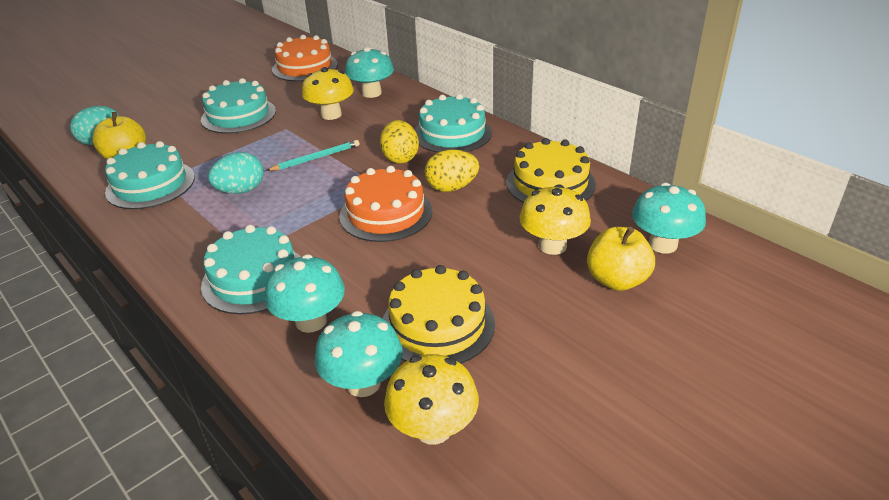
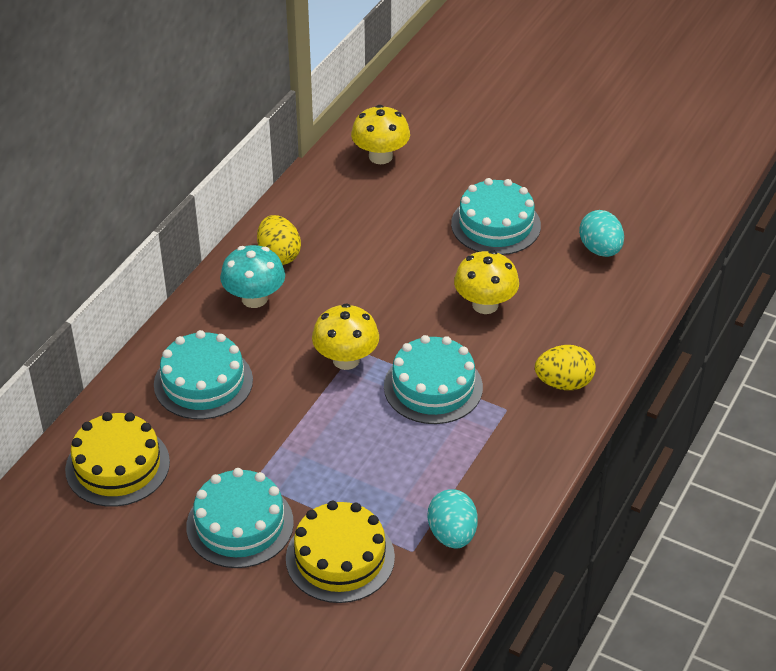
orange cake: [272,35,338,81] [339,166,432,242] = 2 -> none = 0
turquoise mushroom: [265,254,345,333] [315,311,403,397] [345,47,394,98] [632,183,706,253] = 4 -> [220,245,285,308] = 1
turquoise pencil: [266,140,360,171] = 1 -> none = 0
yellow apple: [92,112,146,159] [587,227,655,291] = 2 -> none = 0

